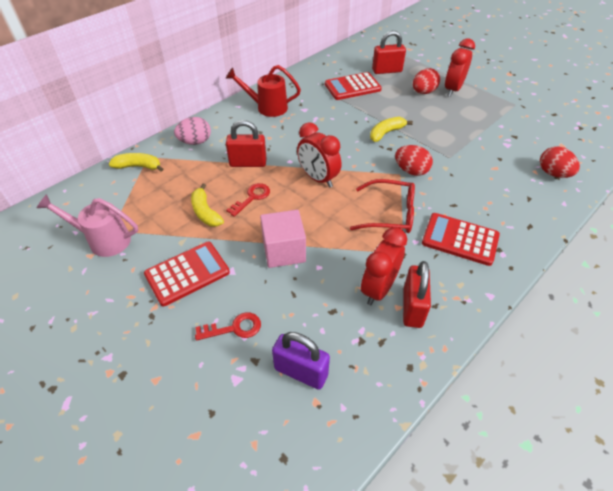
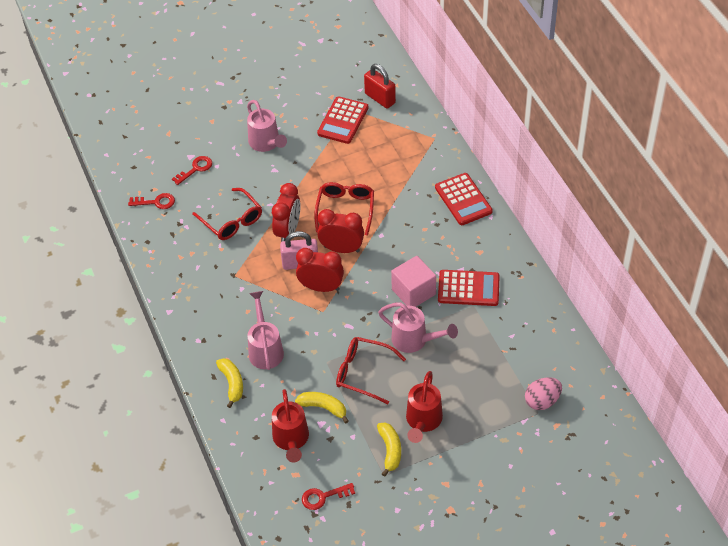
pink padlock: none = 0 -> [280,231,318,270] = 1
pink watering can: [37,194,138,257] = 1 -> [247,100,287,152] [248,291,284,370] [378,303,458,353] = 3
purple padlock: [272,332,330,390] = 1 -> none = 0
red egg: [395,145,433,176] [413,68,440,94] [540,146,580,178] = 3 -> none = 0
red glasses: [350,179,415,233] = 1 -> [192,188,262,240] [314,182,374,236] [336,337,406,404] = 3
red key: [195,312,261,341] [226,183,270,217] = 2 -> [128,193,175,209] [172,156,212,185] [302,483,355,510] = 3
red padlock: [226,120,266,167] [372,31,406,74] [403,261,431,328] = 3 -> [364,64,396,109] = 1
red watering can: [226,65,301,117] = 1 -> [272,389,309,462] [406,371,443,443] = 2

